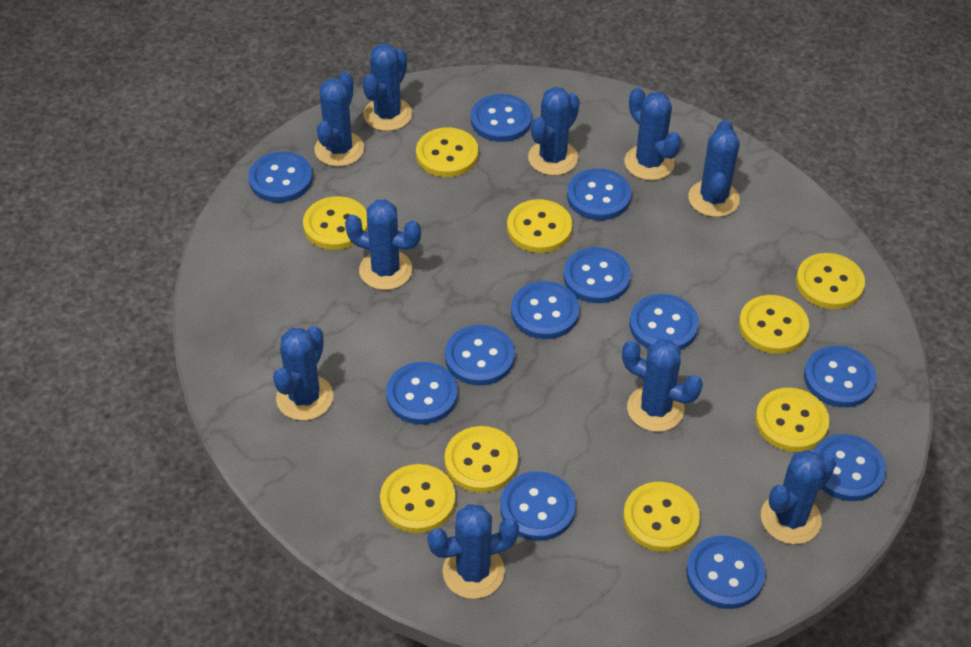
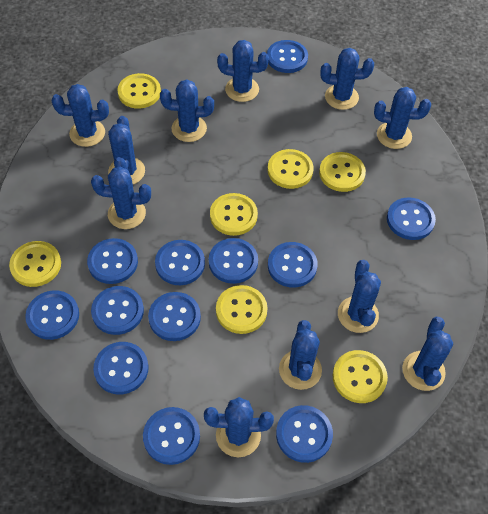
blue cactus: [273,326,333,420] [315,72,364,167] [345,199,421,290] [363,44,412,131] [427,504,519,599] [528,87,580,175] [622,339,703,432] [625,87,681,180] [688,120,740,217] [761,450,836,544] = 10 -> [52,84,109,147] [91,167,151,229] [108,116,145,184] [160,79,214,142] [204,397,274,457] [217,40,269,102] [279,320,322,390] [321,48,374,110] [338,260,381,333] [374,87,431,149] [402,317,453,391] = 11
yellow button: [303,196,368,250] [380,464,455,533] [416,127,478,177] [445,426,518,493] [507,199,572,253] [623,482,700,552] [739,295,809,354] [755,388,829,452] [796,253,865,309] = 9 -> [9,241,61,287] [117,73,161,109] [210,193,258,236] [216,285,268,334] [268,149,313,189] [319,152,366,192] [333,350,388,403] = 7

